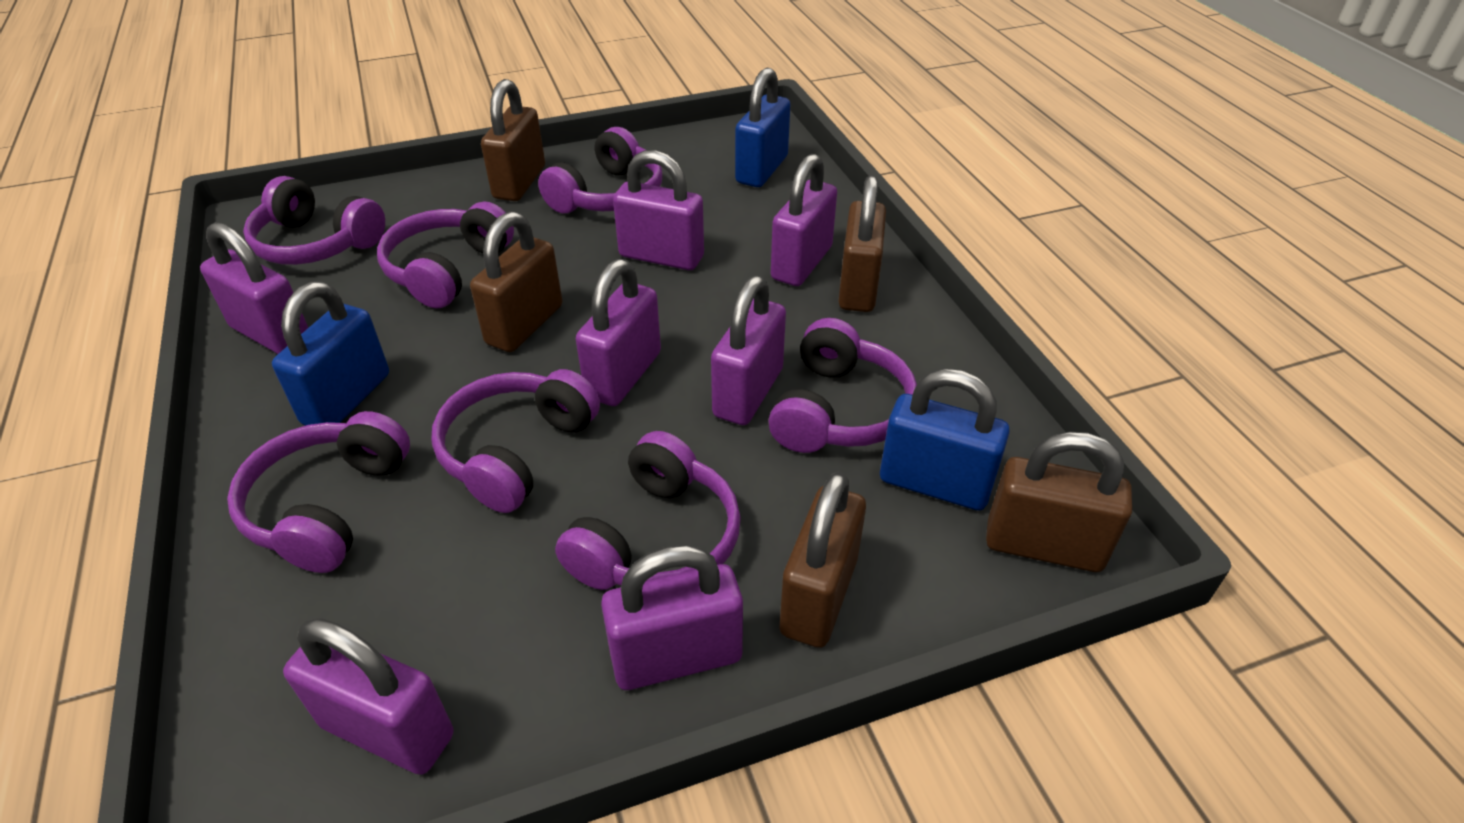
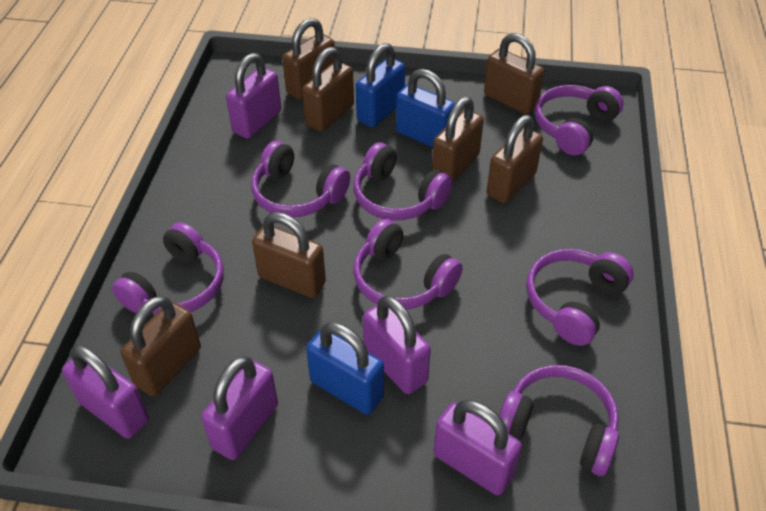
brown padlock: [470,211,562,352] [481,79,545,201] [779,472,866,648] [838,176,886,312] [986,432,1132,572] = 5 -> [120,296,201,396] [252,212,326,298] [282,18,335,100] [302,47,354,132] [432,96,484,182] [484,33,544,115] [487,115,543,203] = 7
purple padlock: [200,222,308,354] [283,619,453,775] [576,259,661,406] [601,545,743,690] [613,150,704,270] [711,276,786,425] [771,154,837,286] = 7 -> [62,345,149,439] [201,356,278,460] [226,53,281,139] [363,296,431,394] [434,400,522,495] = 5

